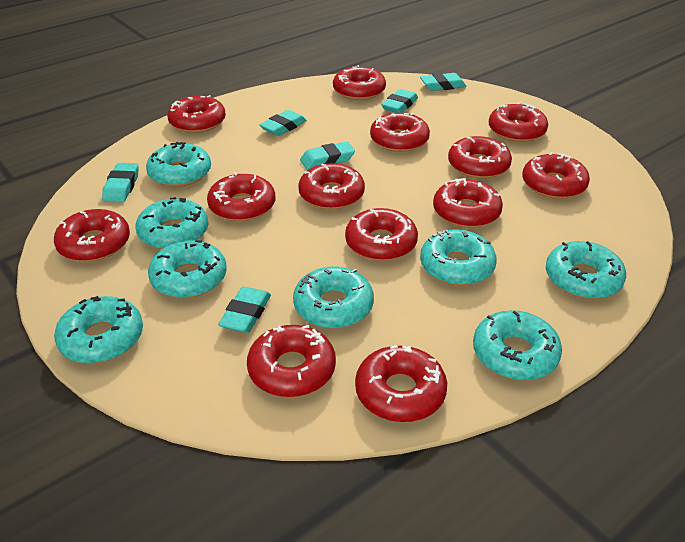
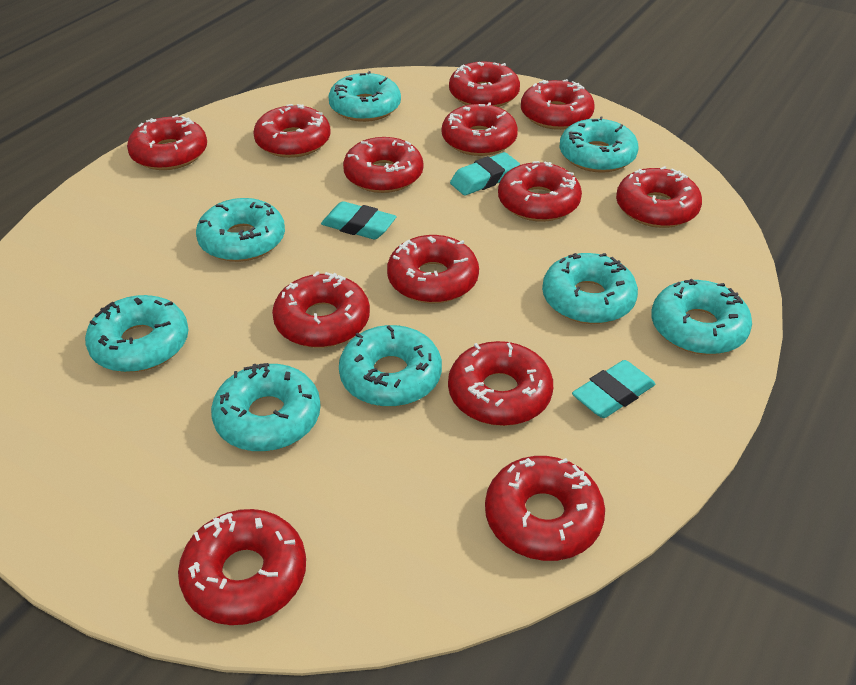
turquoise eraser: [102,163,139,203] [218,287,271,333] [259,110,307,136] [300,142,355,170] [381,89,418,113] [420,73,466,91] = 6 -> [321,201,397,239] [450,152,520,195] [572,360,655,418] = 3

